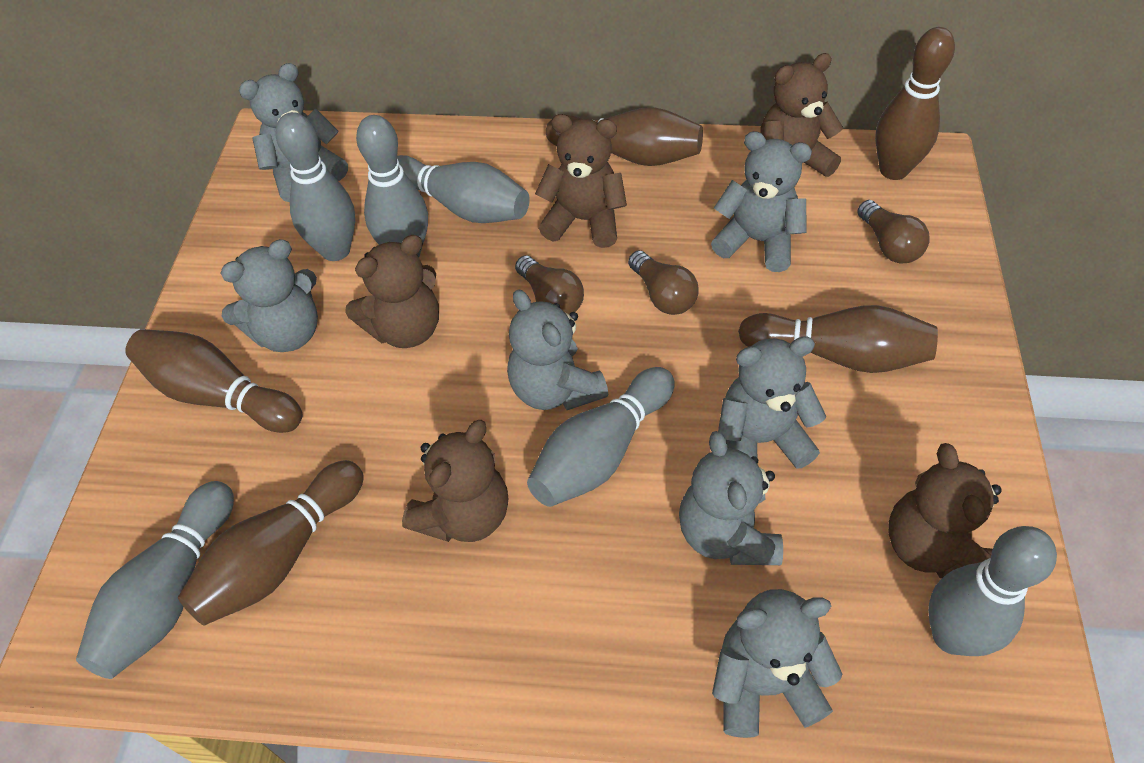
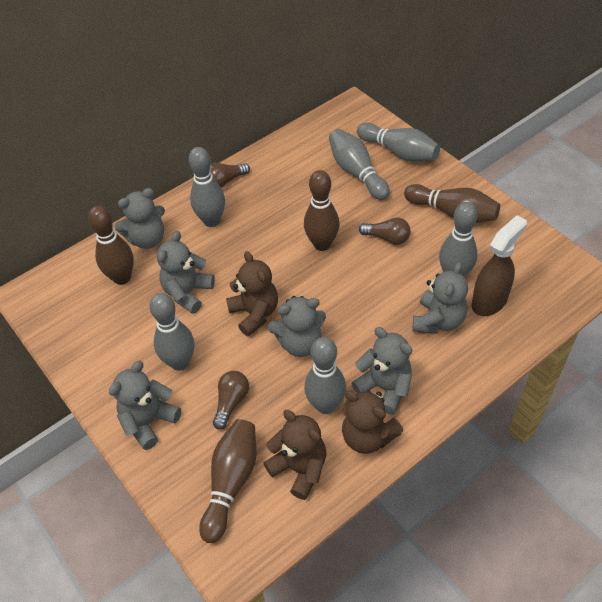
brown bowling pin: [125,329,302,433] [178,460,364,626] [546,107,703,166] [738,305,938,373] [875,27,955,180] = 5 -> [88,206,134,285] [199,419,257,543] [304,170,340,251] [404,184,500,223] = 4
brown spray bottle: none = 0 -> [472,215,527,316] = 1
brown teddy bear: [345,235,439,348] [402,420,508,542] [535,114,627,248] [761,53,843,186] [888,443,1002,578] = 5 -> [226,251,278,336] [264,410,327,500] [342,390,403,454] = 3
grey teddy bear: [220,239,318,352] [239,63,348,202] [507,289,608,410] [679,431,783,565] [711,131,812,272] [712,589,843,738] [718,336,826,469] = 7 -> [109,361,181,450] [115,188,165,249] [157,231,215,314] [268,296,326,357] [351,327,412,414] [412,262,468,334] = 6

